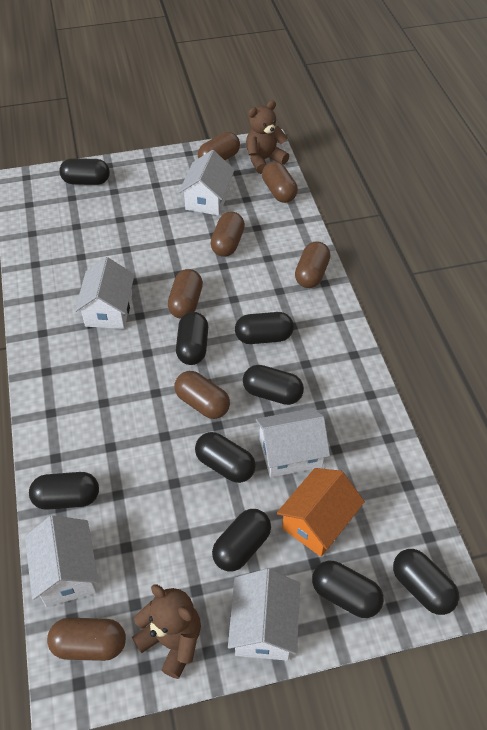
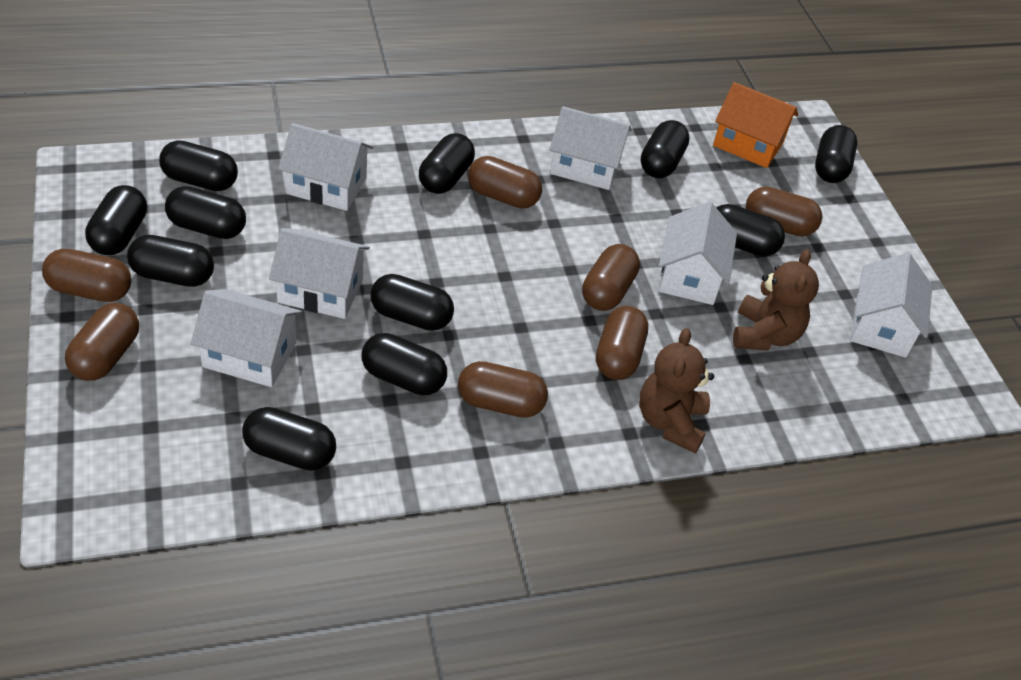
black capsule: [29,472,99,510] [59,158,110,185] [176,312,208,365] [195,432,256,483] [212,509,271,571] [235,312,294,344] [243,365,304,405] [312,561,384,618] [393,549,459,615] = 9 -> [85,185,147,255] [127,235,214,287] [159,140,238,191] [165,186,246,239] [242,407,336,471] [361,333,447,395] [370,274,454,331] [419,133,475,194] [641,120,690,178] [716,204,785,256] [815,125,857,183] = 11
white house: [25,515,99,607] [75,257,135,329] [179,150,235,216] [228,569,300,661] [256,408,330,477] = 5 -> [190,289,302,387] [269,228,370,319] [279,123,373,211] [549,106,632,190] [659,202,737,305] [850,253,932,358] = 6

